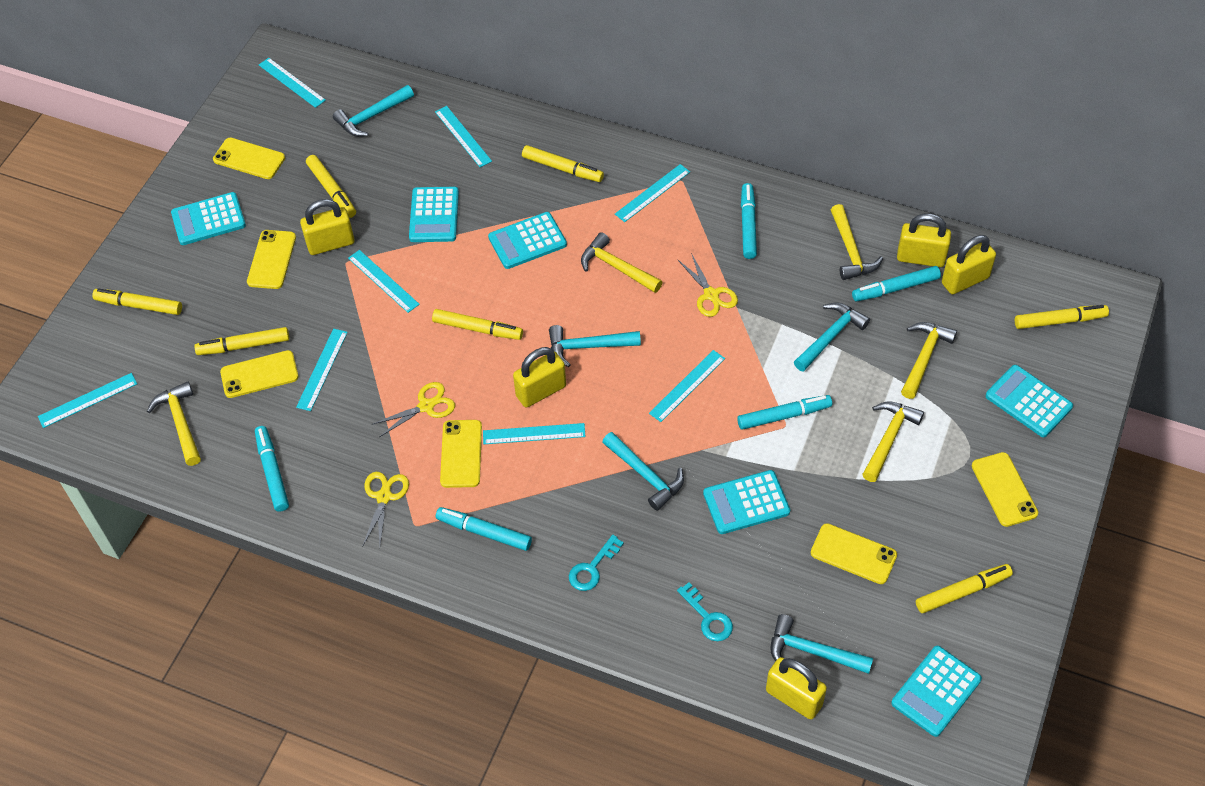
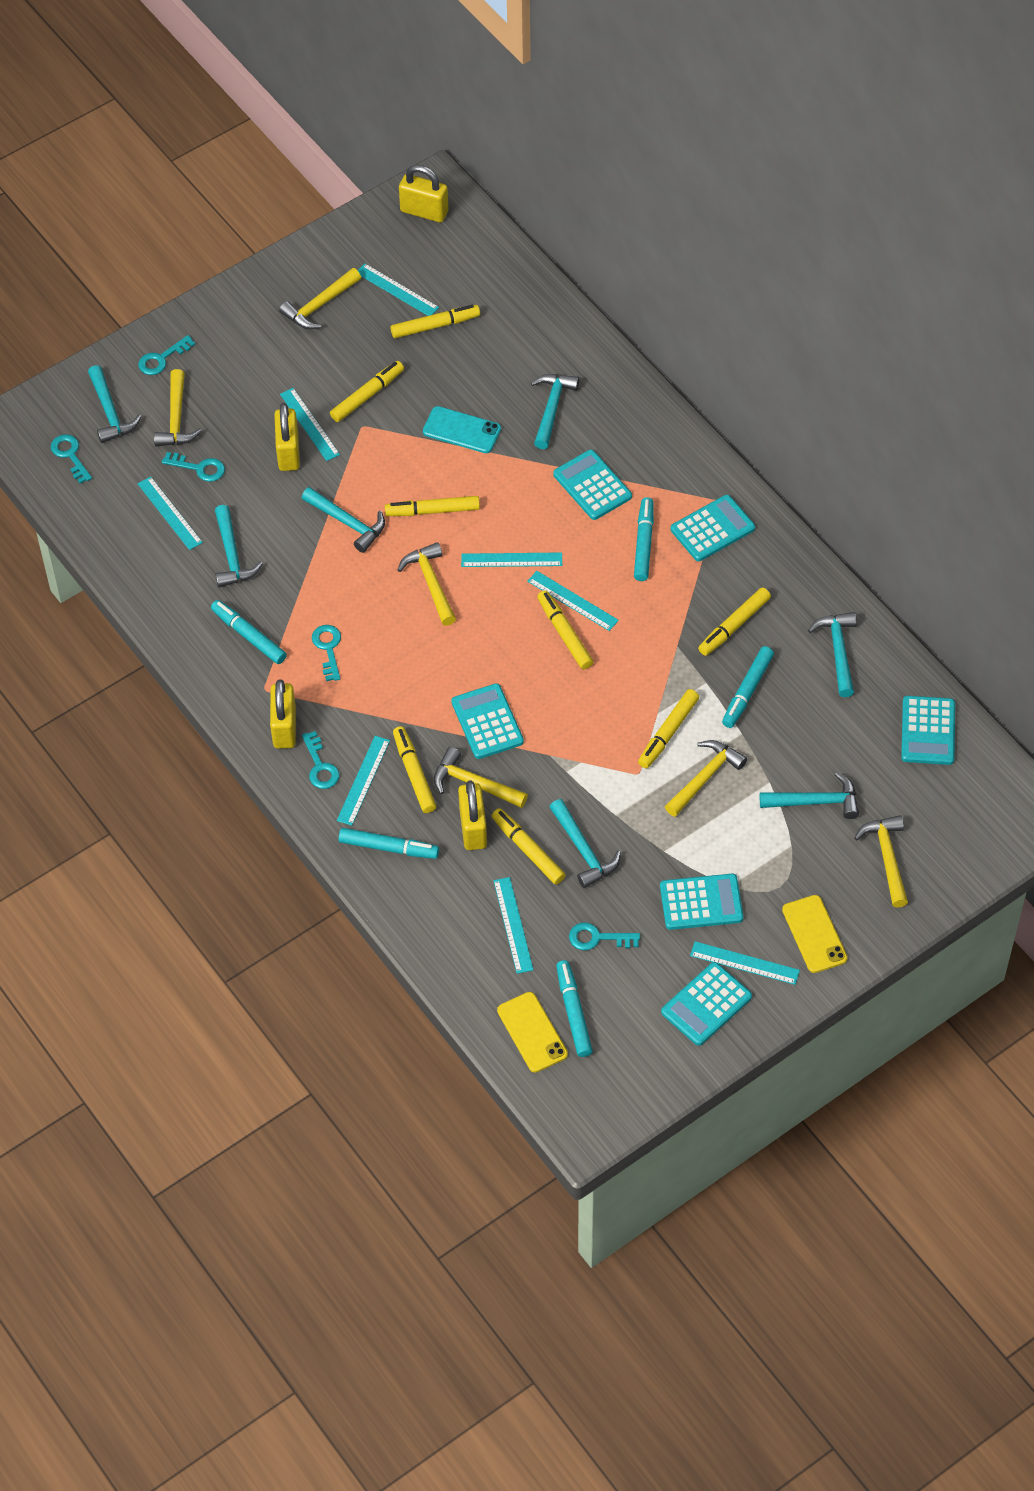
turquoise hammer: [333,85,414,137] [549,325,641,367] [602,432,684,511] [770,614,873,674] [794,303,870,372] = 5 -> [88,365,141,443] [215,505,263,587] [302,487,385,553] [531,374,579,449] [549,799,621,888] [760,772,859,819] [808,612,857,697] = 7
turquoise key: [569,535,624,591] [677,582,733,641] = 2 -> [51,434,92,484] [138,335,195,375] [162,452,225,482] [302,731,339,789] [312,625,341,681] [569,923,640,950] = 6
turquoise phone: none = 0 -> [423,406,501,453] = 1
yellow hammer: [147,381,201,466] [581,232,662,293] [831,204,883,280] [862,401,924,482] [901,322,957,399] = 5 -> [154,369,202,446] [279,268,361,329] [398,542,456,626] [434,747,528,808] [665,740,747,817] [854,815,908,908] = 6
yellow marker: [92,288,182,315] [194,327,289,355] [306,155,356,218] [432,309,523,340] [522,145,604,182] [916,564,1013,613] [1015,305,1109,329] = 7 -> [330,361,404,422] [385,496,480,516] [391,305,480,338] [393,726,436,813] [492,808,565,884] [537,590,593,669] [638,689,699,768] [698,587,771,656] = 8
yellow padlock: [300,199,355,255] [513,347,566,408] [766,657,827,720] [897,213,951,267] [942,235,996,294] = 5 -> [270,679,296,749] [274,403,300,471] [399,165,448,222] [458,780,487,850] = 4
yellow phone: [213,137,285,179] [220,350,299,398] [247,230,296,289] [440,420,482,488] [811,523,897,584] [972,452,1038,527] = 6 -> [497,992,568,1072] [782,895,848,973] = 2
yellow scissors: [362,472,409,547] [373,382,455,437] [678,253,738,317] = 3 -> none = 0

